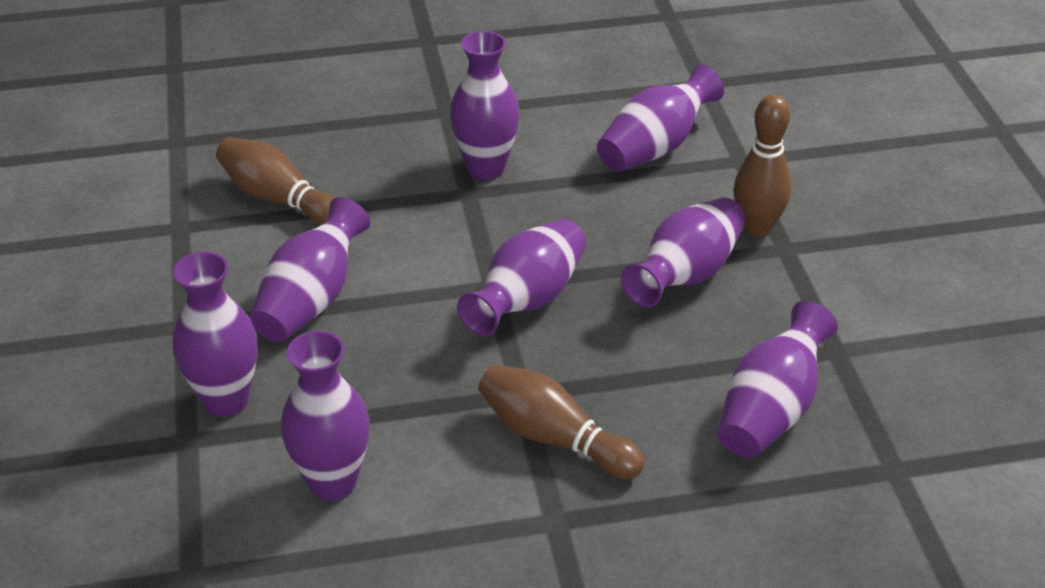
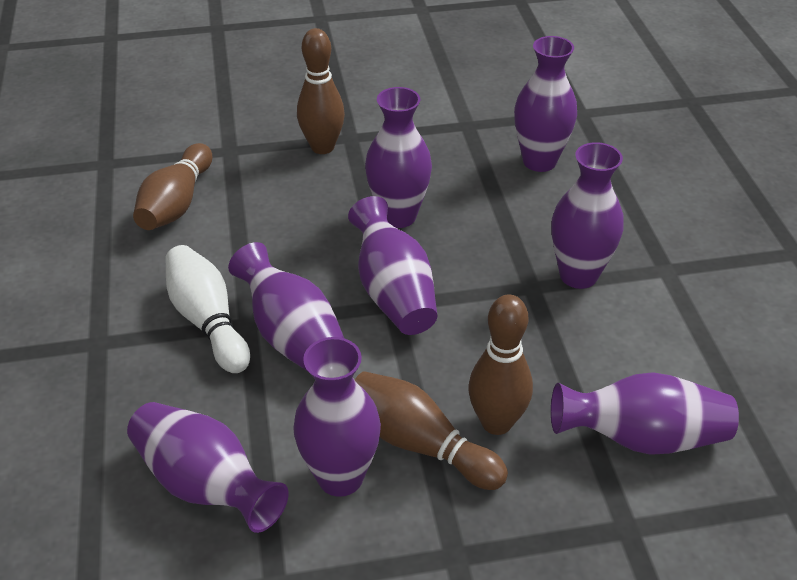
brown bowling pin: [216,137,336,226] [478,364,645,479] [733,94,791,237] = 3 -> [133,143,213,230] [297,28,345,154] [355,371,508,490] [469,295,533,435] = 4
white bowling pin: none = 0 -> [165,245,250,373] = 1

